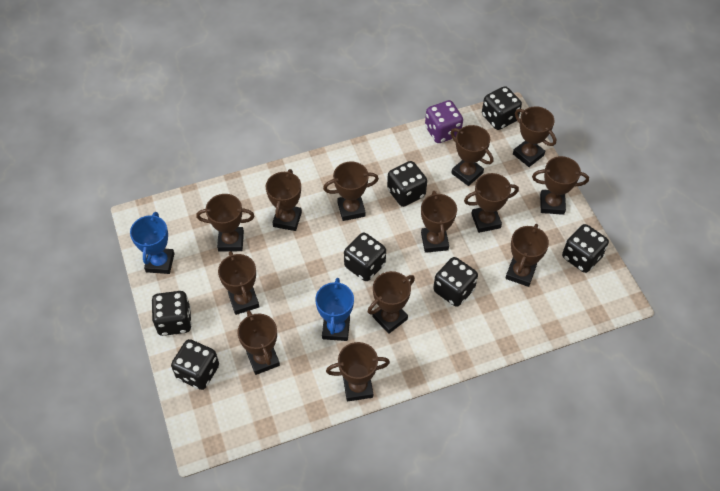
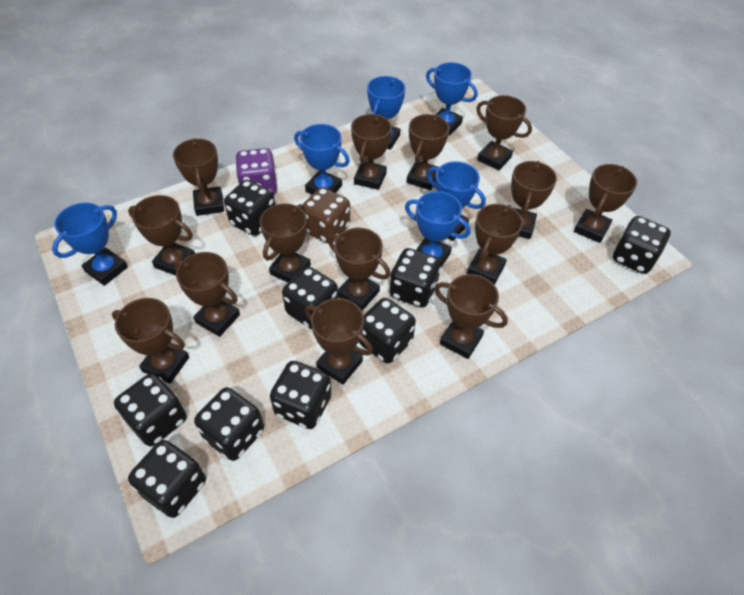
black dice: [151,291,192,336] [171,339,219,390] [344,233,386,281] [387,161,427,207] [433,257,478,307] [482,86,522,130] [562,224,609,273] = 7 -> [114,374,187,447] [128,440,206,518] [194,387,264,461] [224,180,275,236] [270,361,331,429] [282,266,338,329] [359,298,416,363] [389,248,441,308] [612,216,671,274] = 9
blue trophy: [130,212,175,274] [315,278,354,341] = 2 -> [52,203,128,286] [294,124,350,194] [367,76,405,150] [405,191,471,267] [426,62,478,135] [427,161,486,241] = 6
brown dice: none = 0 -> [302,187,350,243] = 1
brown trophy: [196,194,255,252] [218,251,259,315] [238,310,280,375] [266,169,302,231] [323,161,379,221] [326,342,390,401] [368,271,415,334] [421,191,457,253] [451,125,493,186] [464,173,519,233] [505,224,549,287] [513,106,556,167] [532,156,589,215] = 13 -> [112,298,189,384] [128,195,195,276] [173,138,224,216] [174,252,240,337] [260,203,311,282] [305,298,373,385] [328,228,391,311] [351,114,392,190] [407,114,449,190] [434,274,508,359] [467,204,523,285] [476,95,532,171] [511,161,557,239] [574,164,637,243] = 14

